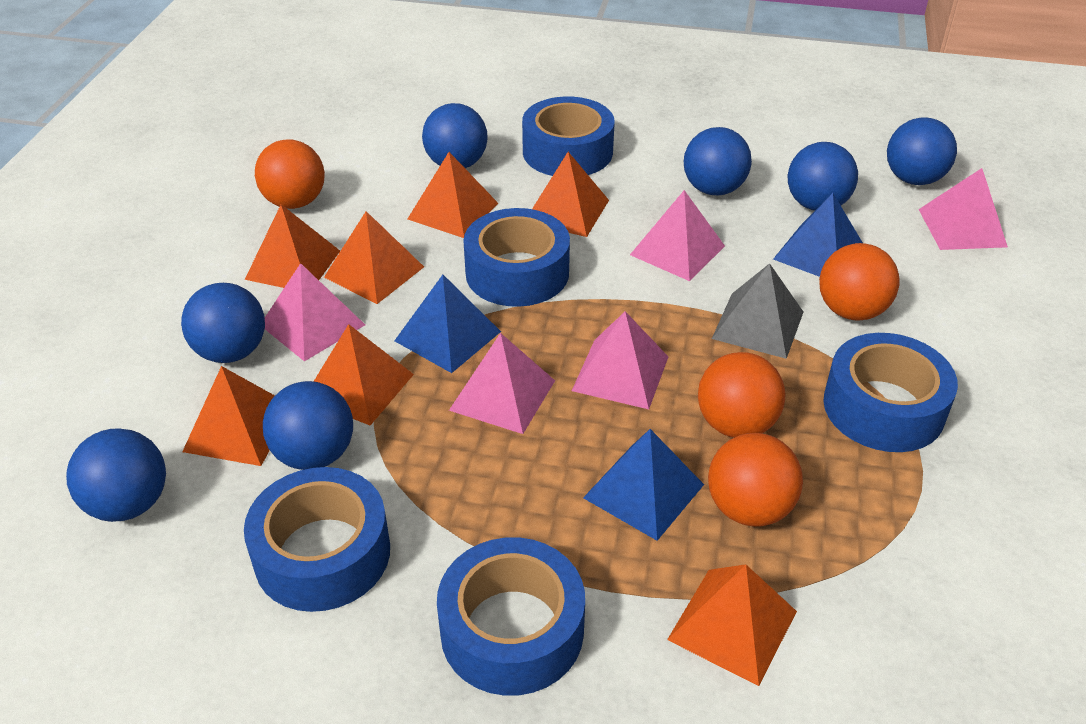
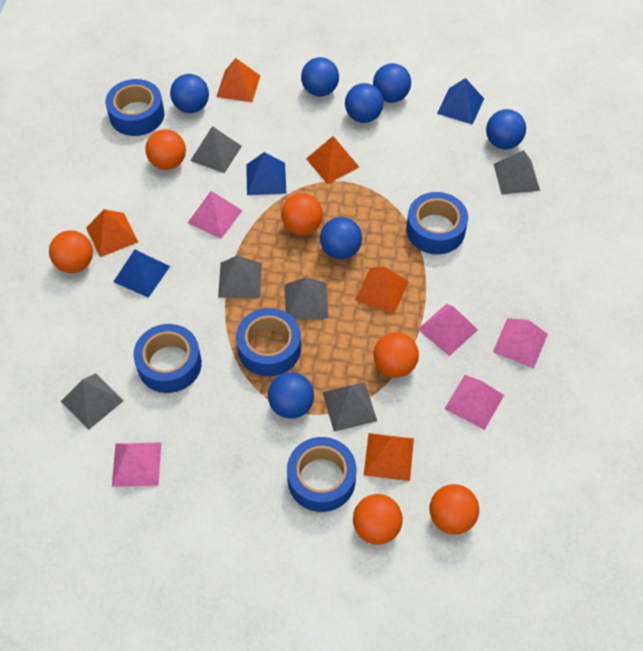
grey pyramid: [712,263,803,359] = 1 -> [61,373,123,430] [190,126,242,173] [218,256,262,298] [284,277,328,320] [322,382,377,432] [494,150,540,195] = 6
orange ball: [255,139,325,209] [698,352,786,438] [708,433,803,527] [819,243,899,321] = 4 -> [49,230,93,273] [145,129,186,170] [281,193,323,235] [353,494,403,545] [373,332,419,378] [429,484,479,535] = 6
orange pyramid: [182,366,275,466] [245,204,340,288] [313,324,414,426] [324,211,424,304] [408,152,498,238] [532,152,609,237] [667,564,797,686] = 7 -> [86,209,138,257] [216,58,260,102] [306,136,359,184] [355,267,409,314] [364,433,414,481] = 5

